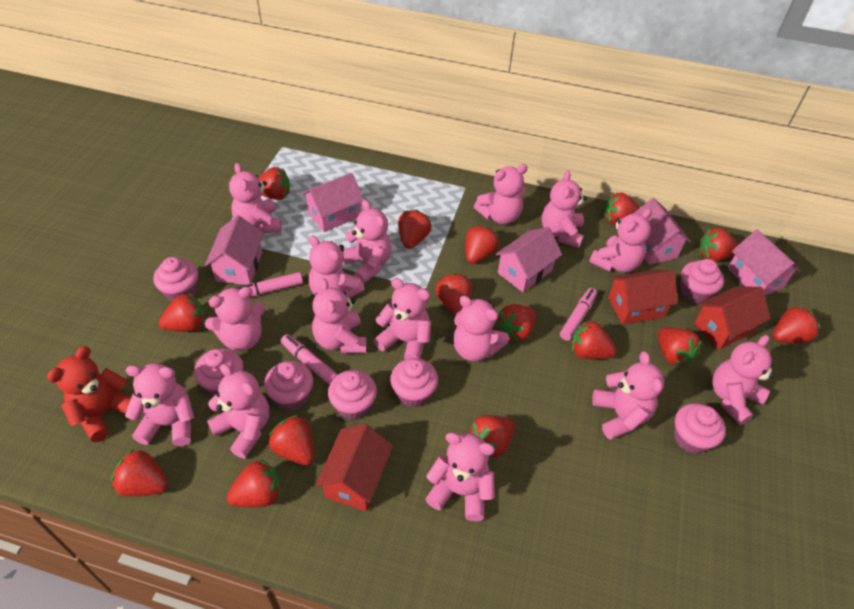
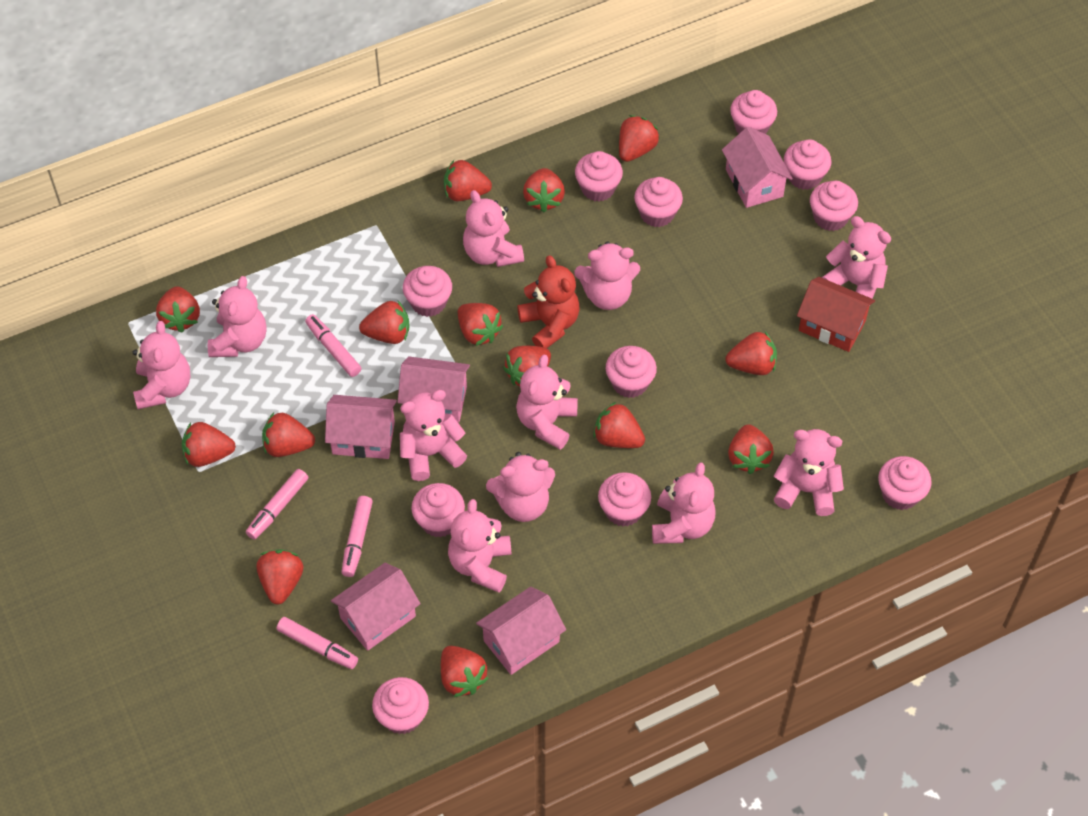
pink cupcake: [153,257,198,301] [194,349,243,396] [264,361,313,410] [328,370,377,420] [390,358,438,407] [674,403,726,454] [680,259,724,303] = 7 -> [372,677,429,734] [403,266,452,317] [411,483,465,537] [575,151,623,202] [598,472,651,527] [606,346,657,398] [634,177,683,227] [730,90,777,134] [784,139,831,190] [810,181,858,231] [878,456,932,510] = 11
pink marker: [237,272,303,297] [281,334,338,385] [560,288,597,341] = 3 -> [246,469,308,540] [277,617,358,669] [305,314,361,377] [341,496,373,577] = 4
pink teddy bear: [125,363,194,446] [205,287,265,351] [207,364,269,458] [229,163,282,233] [309,235,365,298] [312,278,366,354] [343,199,392,284] [373,278,431,360] [425,432,495,521] [453,296,509,362] [474,164,528,224] [542,170,587,248] [589,208,652,273] [592,351,664,440] [712,335,775,425] = 15 -> [133,321,191,409] [208,276,266,357] [400,390,467,481] [448,499,511,593] [463,190,524,267] [486,452,555,522] [516,355,578,450] [575,242,640,310] [652,462,716,544] [774,429,844,516] [822,216,891,307] = 11
red house: [315,424,393,512] [608,269,678,325] [694,286,771,350] = 3 -> [797,277,875,352] = 1
red strawberry: [111,449,168,496] [159,292,205,332] [227,459,281,508] [258,167,290,200] [269,415,314,465] [398,210,432,249] [436,273,472,316] [465,225,499,264] [470,415,515,460] [496,304,536,342] [571,320,617,359] [604,192,640,225] [658,328,702,366] [699,228,739,262] [772,305,821,343] = 15 -> [156,286,200,333] [182,422,236,467] [257,549,303,604] [262,412,315,457] [359,301,410,344] [441,646,488,697] [444,160,492,201] [458,303,503,346] [503,346,551,386] [523,168,565,212] [593,402,645,448] [619,115,659,162] [726,332,777,375] [728,424,774,474] = 14

